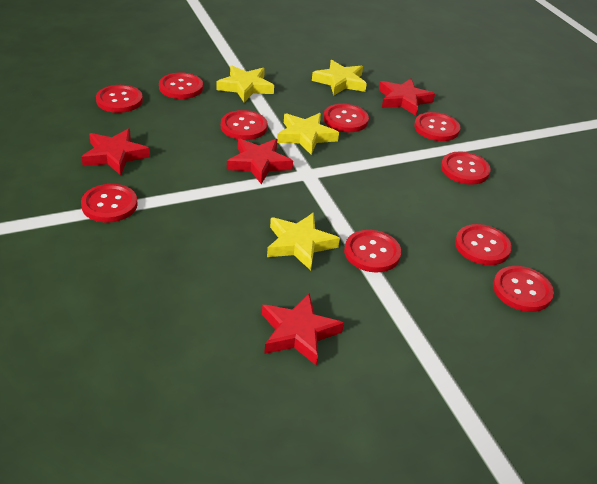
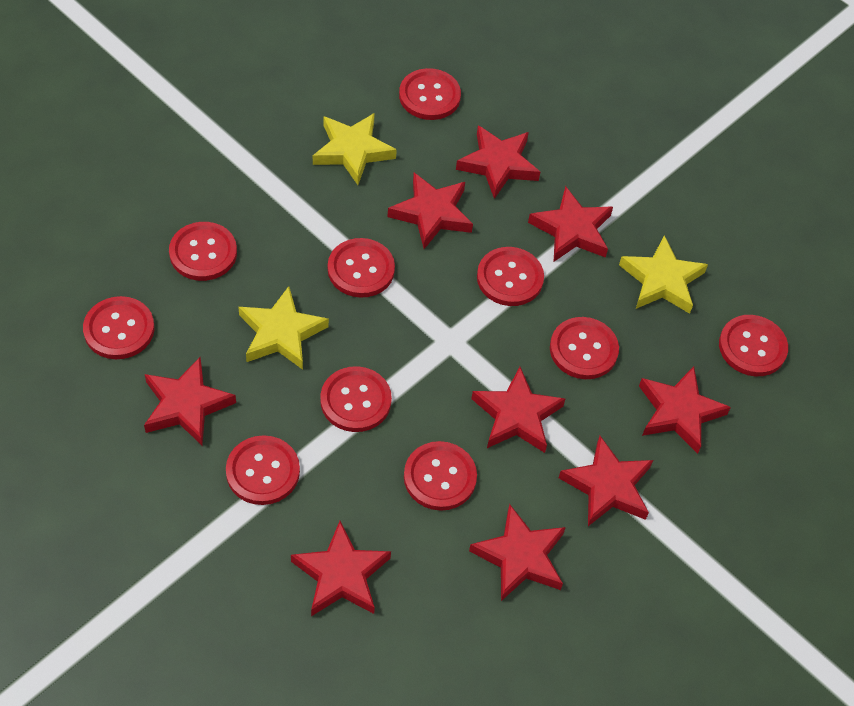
red star: [81,129,150,175] [227,139,293,184] [262,294,344,366] [379,78,435,115] = 4 -> [144,357,236,445] [291,521,391,616] [388,173,473,249] [456,125,540,199] [469,504,566,601] [471,367,565,453] [528,186,613,261] [559,436,653,526] [639,366,731,454] = 9
yellow star: [217,65,274,102] [267,213,340,270] [277,113,339,155] [312,60,367,96] = 4 -> [238,286,329,370] [313,113,397,185] [619,235,708,314] = 3

